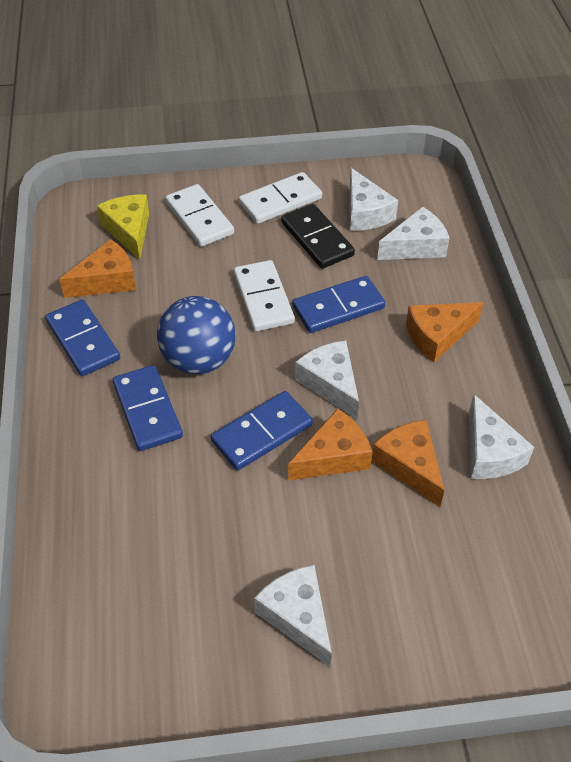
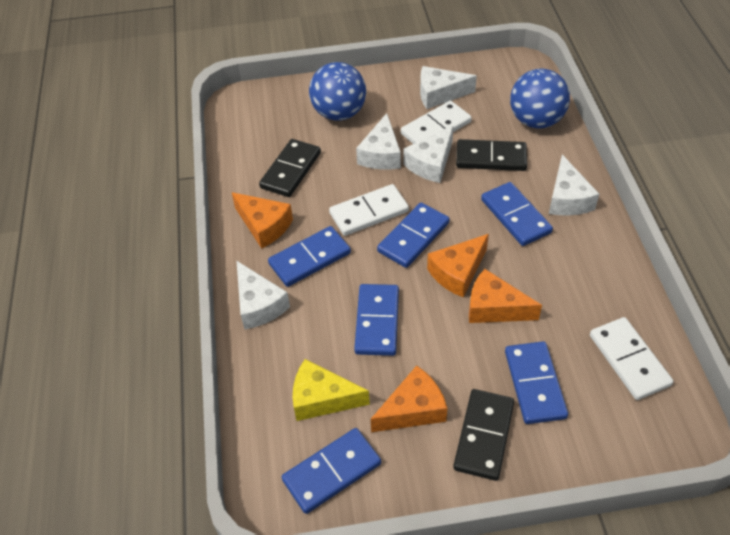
black domino: [281,204,355,269] = 1 -> [259,139,321,197] [453,389,514,481] [456,139,527,171] = 3
blue ball: [157,296,236,374] = 1 -> [309,62,366,121] [510,69,570,129] = 2
blue domino: [45,300,120,376] [113,365,183,451] [211,391,313,471] [293,276,385,333] = 4 -> [268,226,351,287] [282,428,381,514] [354,284,399,356] [377,202,450,268] [481,182,553,246] [505,341,568,424] = 6

